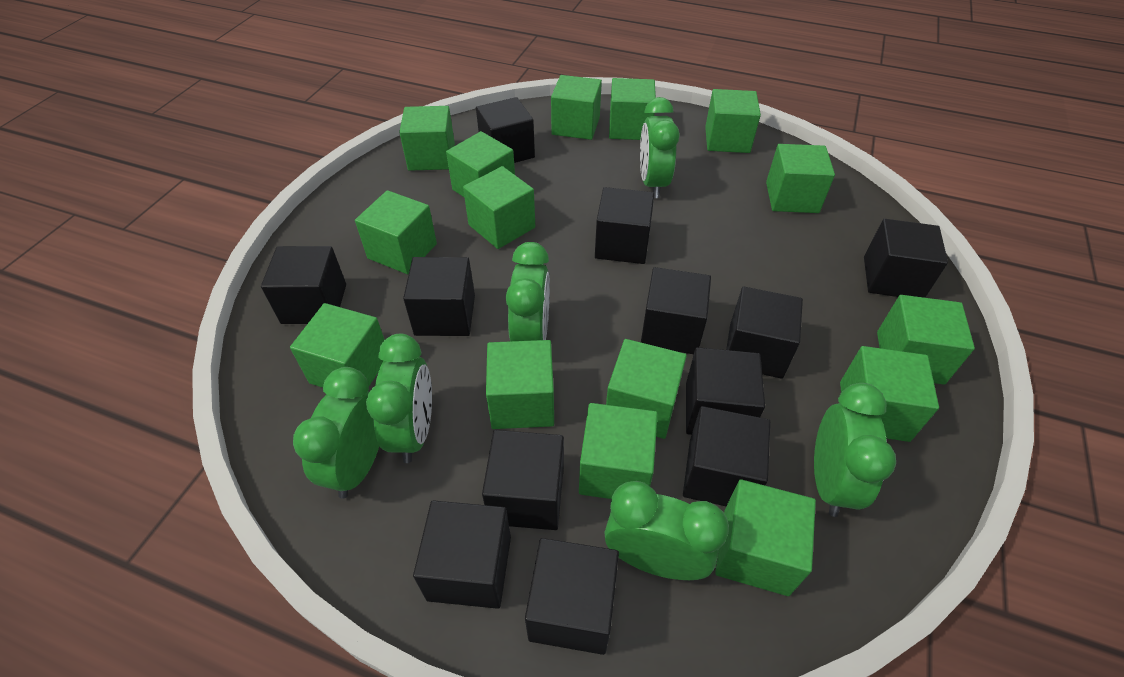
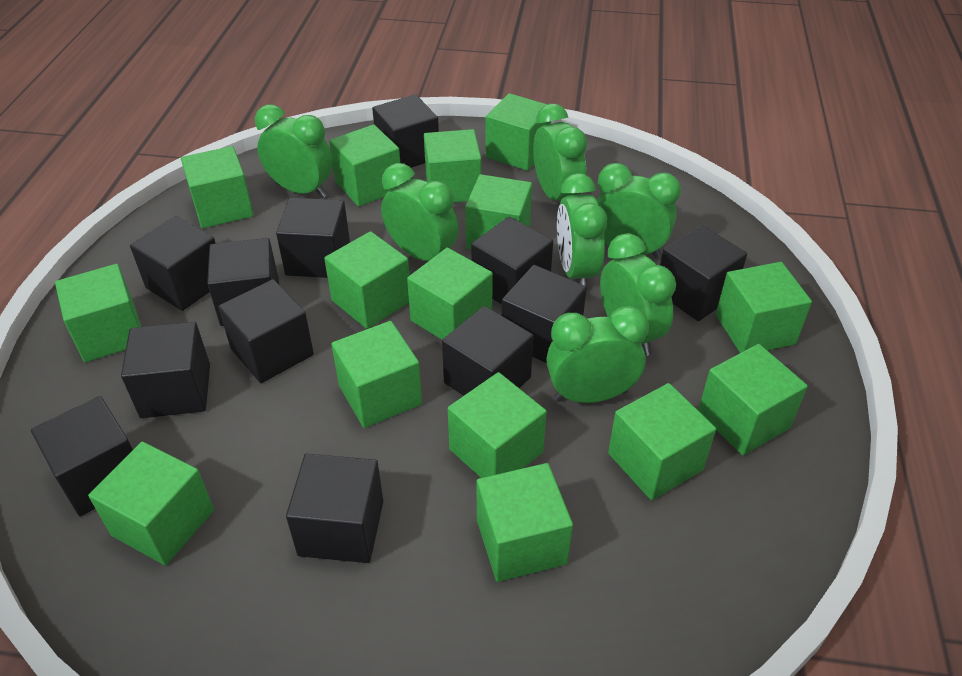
green clock: [293,367,379,499] [366,334,432,463] [506,242,550,341] [604,481,729,580] [640,97,679,198] [814,383,896,517] = 6 -> [255,104,333,198] [381,163,458,261] [533,104,587,201] [546,306,649,403] [557,173,607,291] [597,163,681,258] [600,233,676,356] = 7

